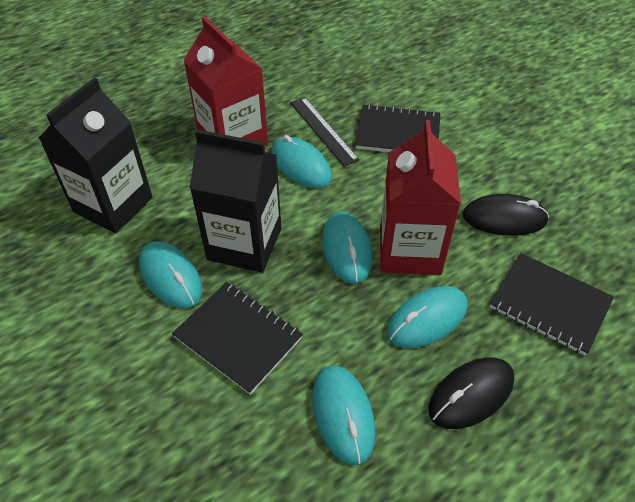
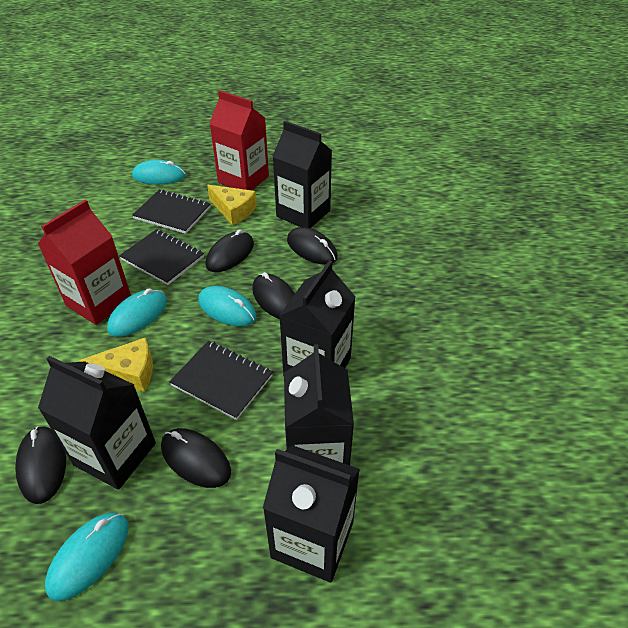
black carton: [39,78,152,233] [190,130,281,273] = 2 -> [38,356,156,490] [263,445,360,583] [272,121,332,228] [279,260,355,376] [284,344,354,465] = 5
black mouse: [428,357,515,429] [462,194,549,236] = 2 -> [15,426,66,504] [161,428,231,488] [205,229,254,272] [252,272,295,319] [287,227,338,265] = 5
black ruler: [290,97,359,166] = 1 -> none = 0
turquoise mouse: [139,241,202,308] [271,135,332,188] [312,366,375,465] [322,212,372,284] [387,286,467,348] = 5 -> [45,512,129,601] [107,288,167,337] [132,160,186,184] [198,286,256,326] = 4
yellow cheese: none = 0 -> [79,337,153,392] [207,185,257,225] = 2

